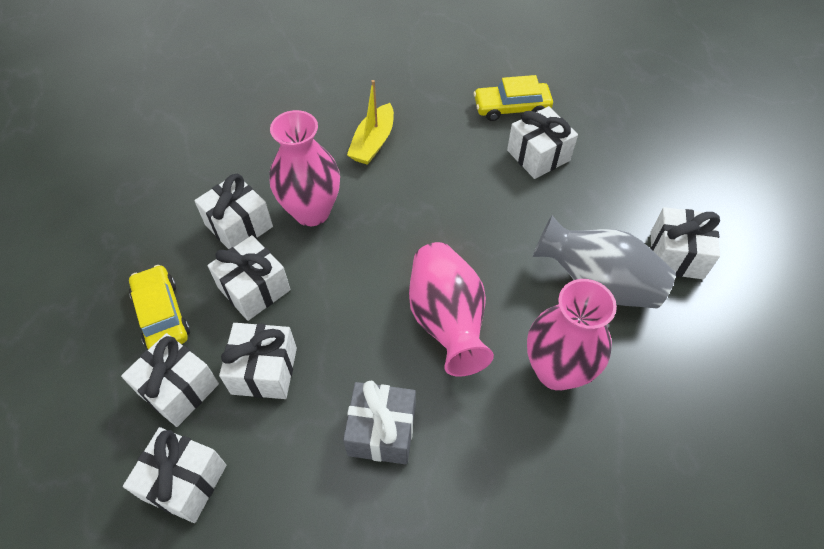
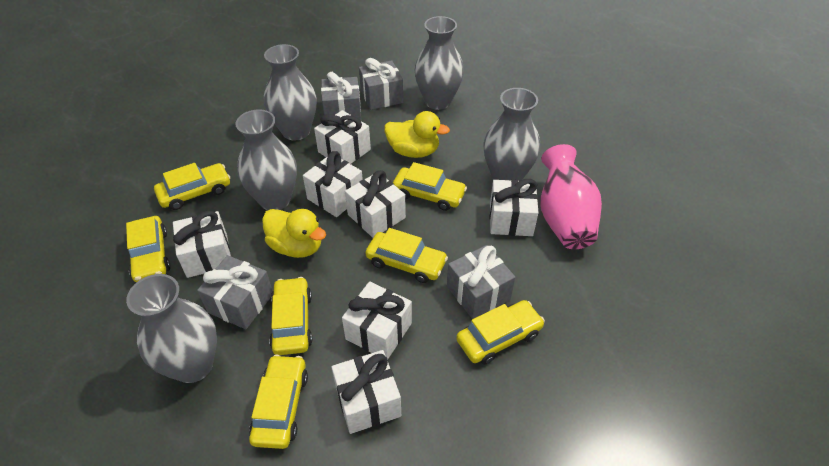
grey gift: [343,381,416,464] = 1 -> [197,255,273,329] [321,72,362,121] [359,58,403,110] [447,245,515,319] = 4
grey vase: [533,216,676,308] = 1 -> [126,274,217,383] [235,109,297,210] [264,44,317,140] [414,16,464,110] [483,88,540,181] = 5
pink vase: [269,110,340,226] [409,242,494,377] [527,279,617,391] = 3 -> [540,144,602,249] = 1
yellow boat: [347,80,394,165] = 1 -> none = 0
yellow car: [129,265,190,350] [473,75,553,121] = 2 -> [126,216,170,282] [154,163,230,210] [249,355,308,449] [269,277,312,355] [365,228,448,283] [393,162,467,211] [456,300,545,365] = 7
yellow duck: none = 0 -> [262,209,326,258] [384,111,450,158] = 2

